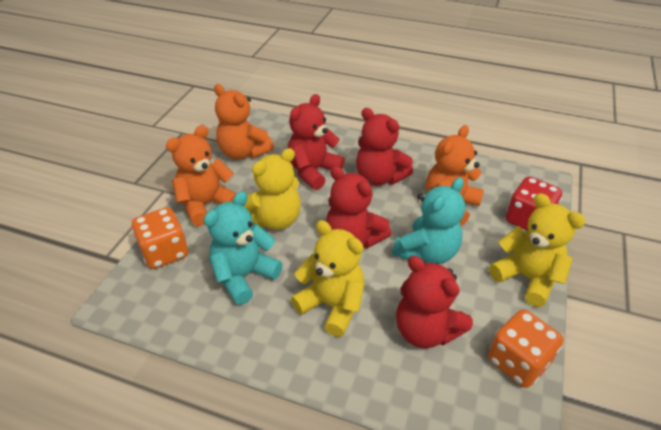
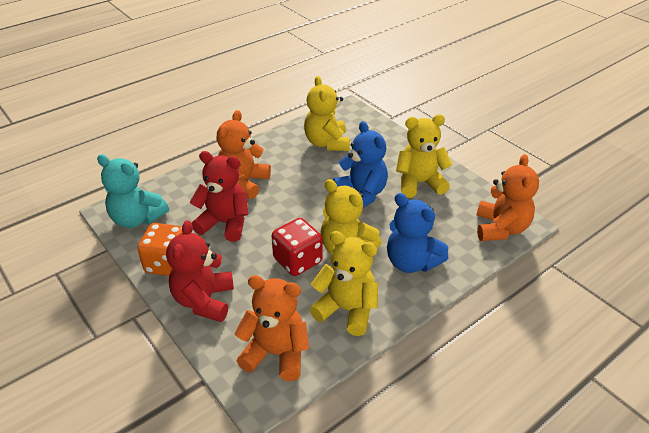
blue teddy bear: none = 0 -> [333,121,388,208] [387,193,448,273] = 2
orange dice: [132,207,188,269] [488,309,564,388] = 2 -> [137,223,183,276] = 1
red teddy bear: [288,94,345,190] [326,166,391,248] [356,108,413,186] [396,256,473,348] = 4 -> [166,220,234,322] [190,151,248,242] = 2
turquoise teddy bear: [204,191,283,305] [392,177,465,264] = 2 -> [97,154,169,228] = 1
yellow teddy bear: [244,148,301,230] [291,220,364,337] [489,193,585,307] = 3 -> [304,76,350,151] [309,231,378,336] [320,179,382,253] [396,114,453,198] = 4

